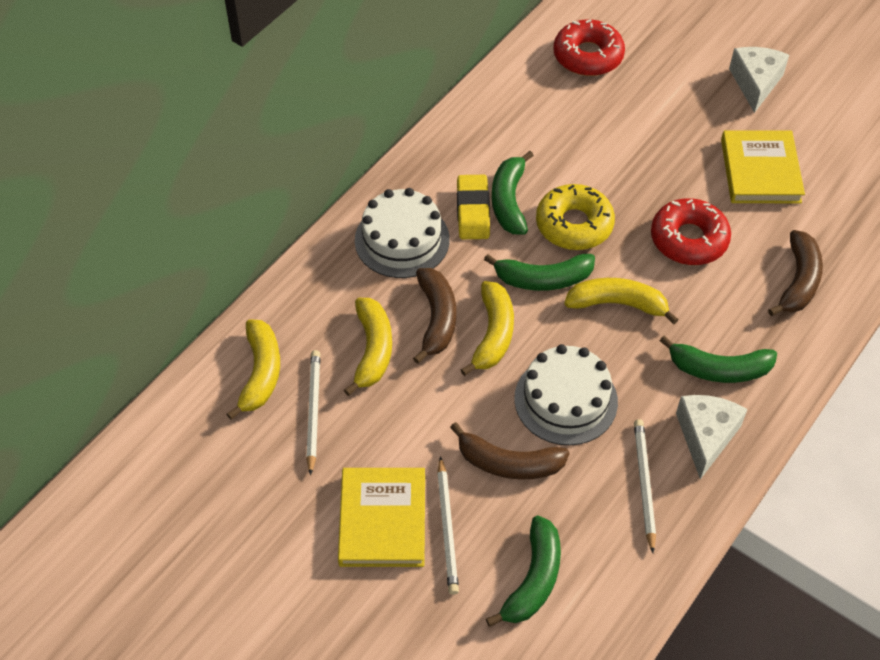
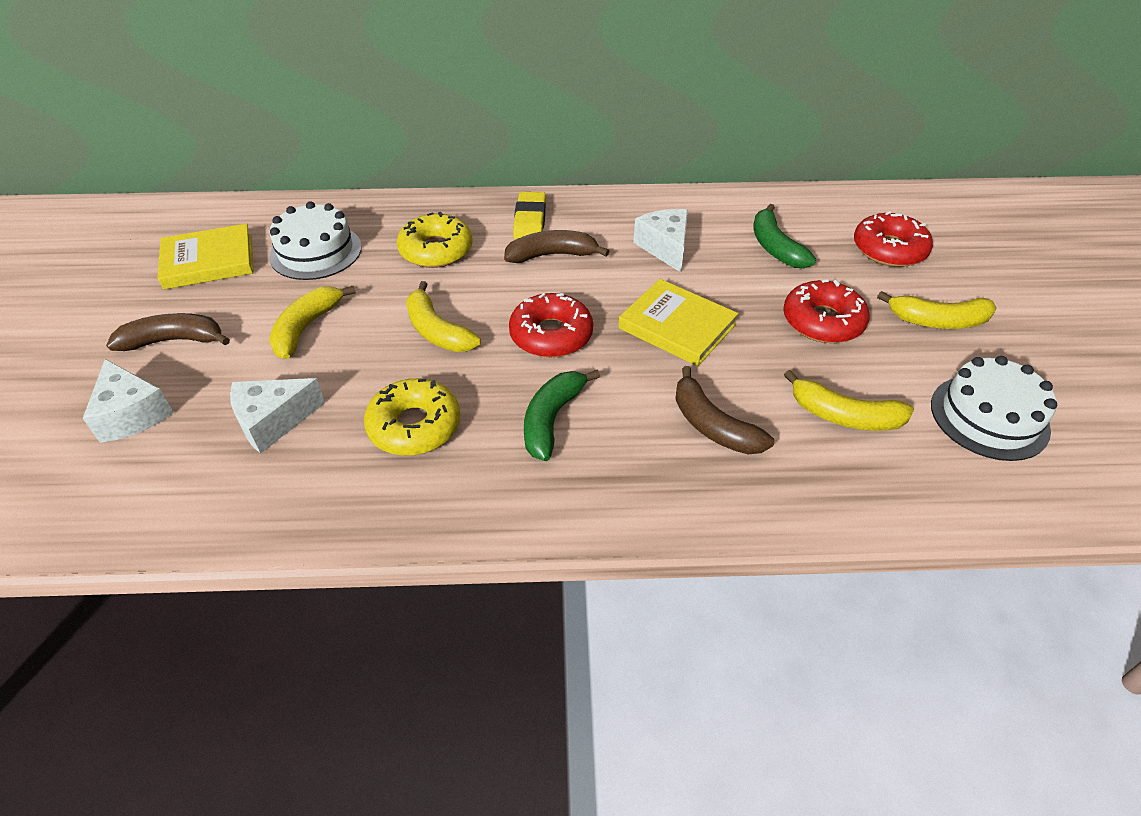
green banana: [484,254,595,291] [486,516,561,627] [492,151,534,235] [660,335,777,383] = 4 -> [524,370,600,461] [754,204,816,268] = 2
red donut: [553,19,625,76] [651,198,731,265] = 2 -> [509,293,593,358] [783,279,870,343] [854,211,933,267] = 3
white cheese: [676,395,748,479] [729,47,789,113] = 2 -> [83,359,174,443] [230,378,325,454] [633,209,688,272] = 3
white pencil: [306,350,320,476] [437,456,459,595] [634,419,656,553] = 3 -> none = 0
yellow donut: [536,184,615,250] = 1 -> [364,378,460,456] [397,212,472,268] = 2

